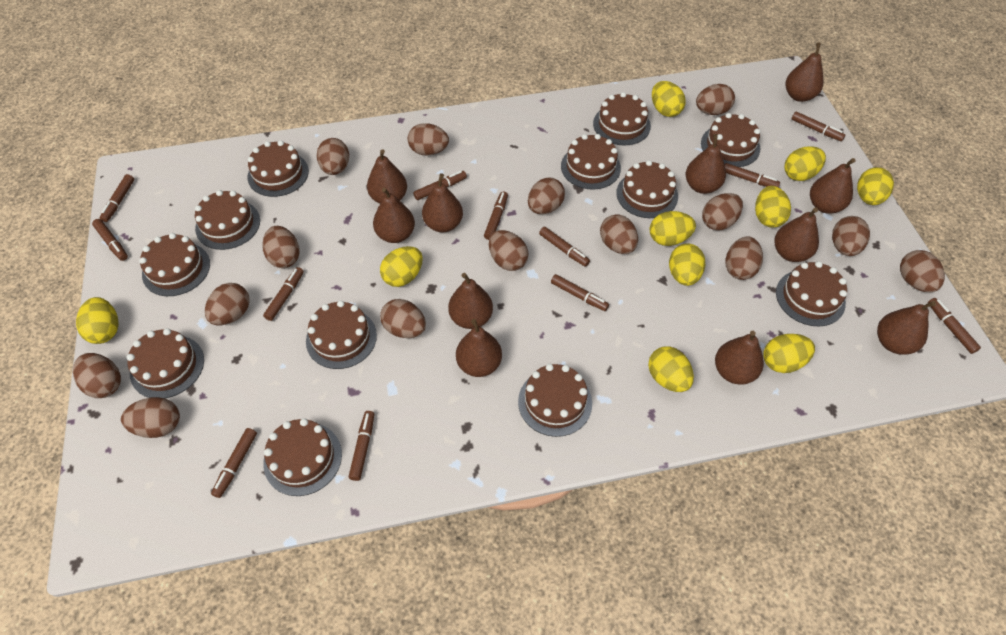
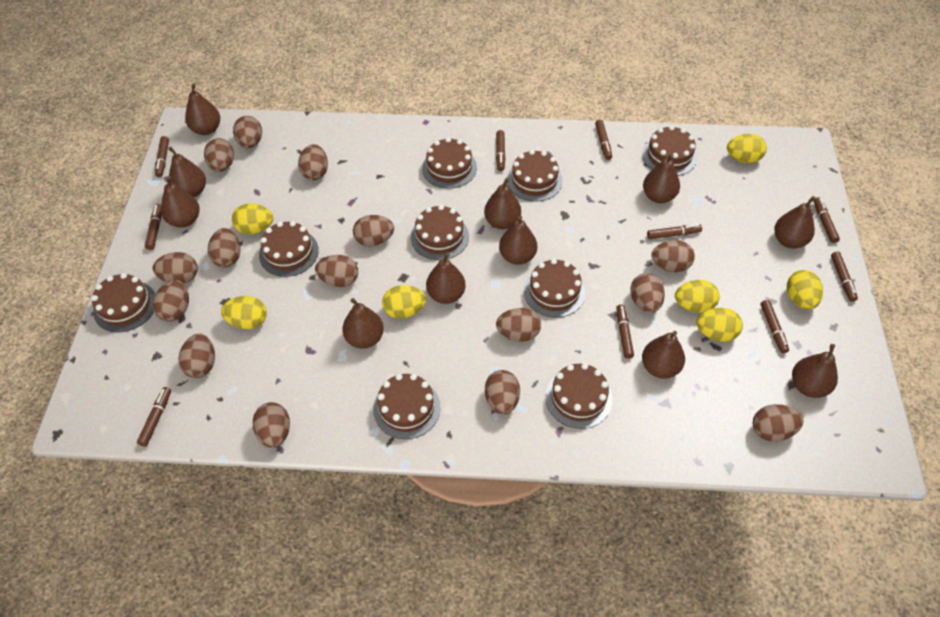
brown cake: [126,328,204,398] [139,233,210,296] [195,190,260,250] [248,140,309,197] [263,418,342,496] [306,300,377,369] [518,364,592,437] [561,134,621,190] [593,92,651,145] [616,160,678,218] [701,113,760,167] [776,261,847,326] = 12 -> [91,273,155,333] [259,221,319,277] [373,374,441,439] [411,205,469,260] [422,137,477,189] [507,150,563,202] [524,258,585,318] [545,363,612,429] [642,125,697,176] = 9
brown marker: [92,219,128,261] [100,174,134,222] [211,428,257,498] [263,267,304,321] [349,411,374,481] [413,171,467,200] [484,192,508,240] [539,227,590,267] [551,274,609,311] [725,163,780,187] [792,112,845,141] [928,298,981,354] = 12 -> [137,387,171,447] [145,204,162,250] [155,136,169,177] [496,130,506,171] [595,120,612,160] [616,305,634,359] [647,224,702,239] [761,300,789,353] [814,197,840,243] [831,252,858,302] = 10
yellow egg: [76,297,119,344] [380,246,423,287] [648,346,694,392] [650,211,696,246] [652,81,686,117] [669,244,705,286] [755,186,791,228] [763,334,815,373] [784,146,826,181] [857,167,894,205] = 10 -> [221,296,267,329] [232,203,273,235] [382,285,426,319] [675,280,720,313] [696,308,743,342] [727,134,767,163] [787,270,823,310] = 7

